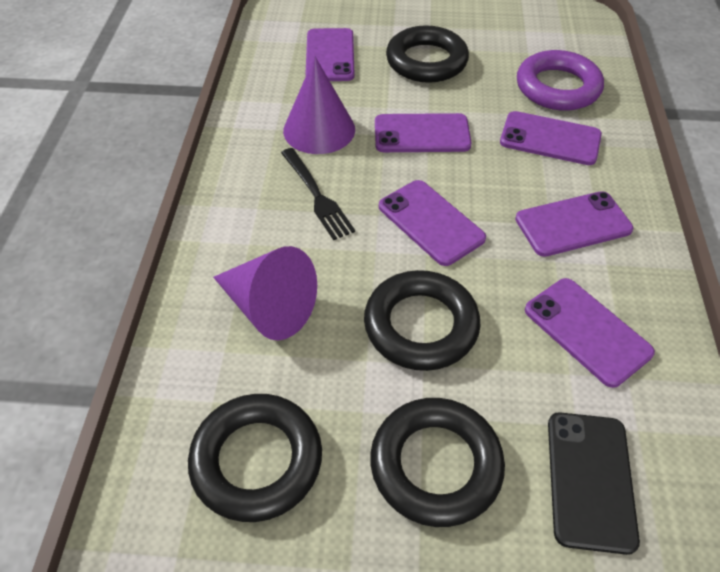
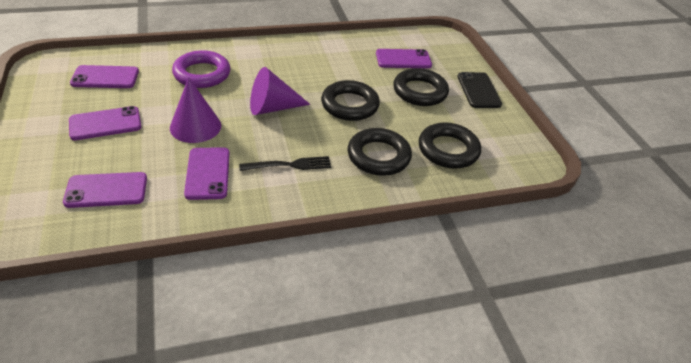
purple phone: [305,28,355,81] [375,113,471,152] [379,180,486,266] [500,111,602,165] [515,191,633,257] [525,278,655,388] = 6 -> [63,172,147,208] [69,106,142,140] [70,65,139,88] [184,147,230,200] [376,49,432,68] = 5

